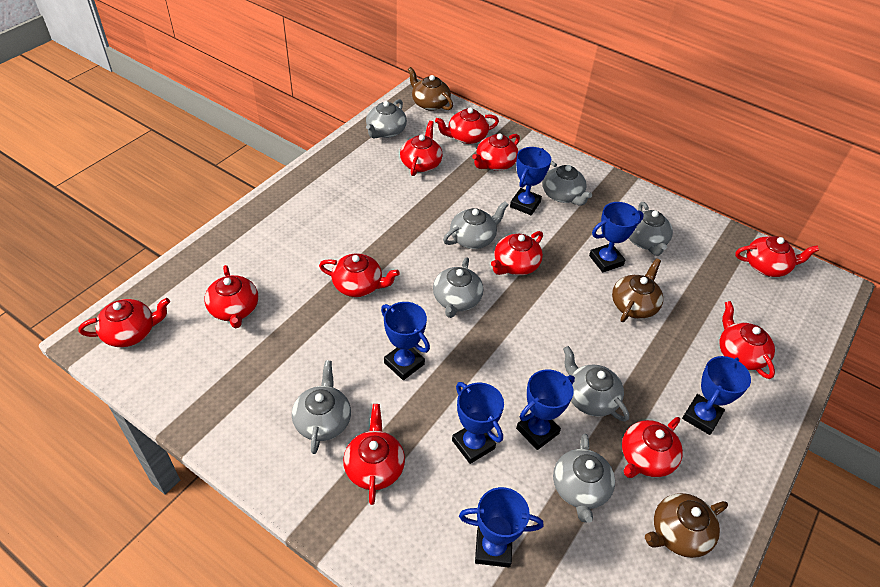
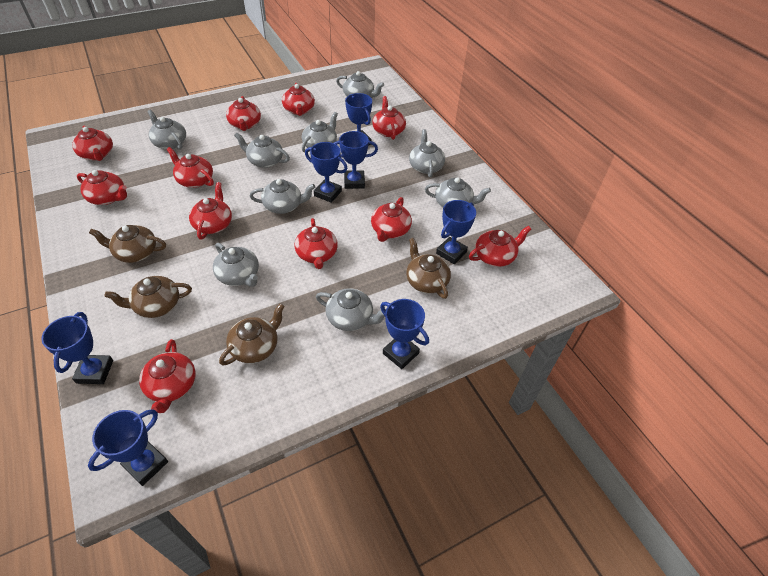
brown teapot: [408,67,453,111] [612,258,663,322] [645,493,728,558] = 3 -> [89,225,166,263] [104,276,192,318] [219,303,285,365] [406,238,451,299] = 4
grey teapot: [292,360,351,454] [366,99,407,138] [433,257,483,318] [443,201,509,249] [543,161,592,206] [553,433,615,523] [563,346,629,422] [629,202,673,256] = 8 -> [147,110,186,149] [213,243,259,287] [234,133,290,168] [250,179,315,214] [302,112,338,152] [316,288,384,331] [336,71,384,98] [409,129,445,178] [425,177,491,208] = 9

